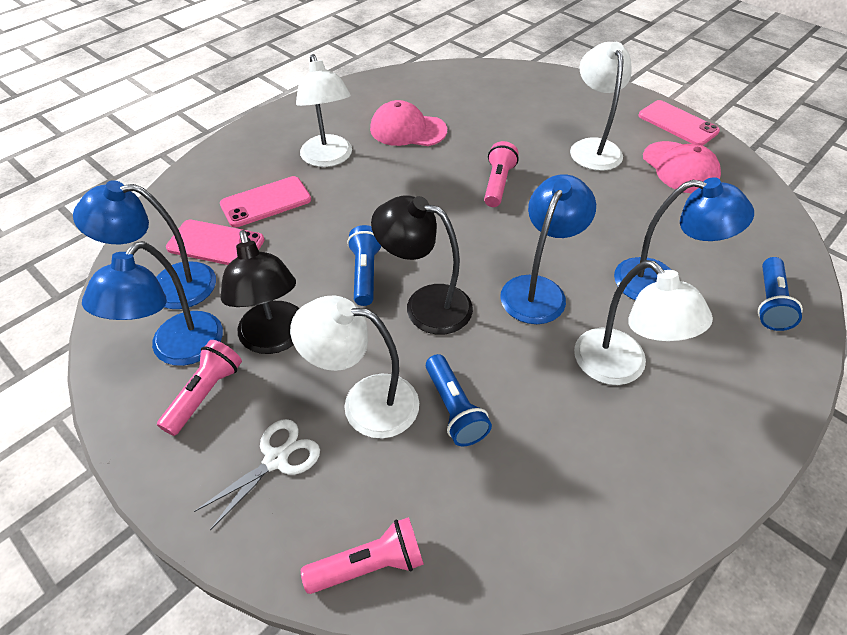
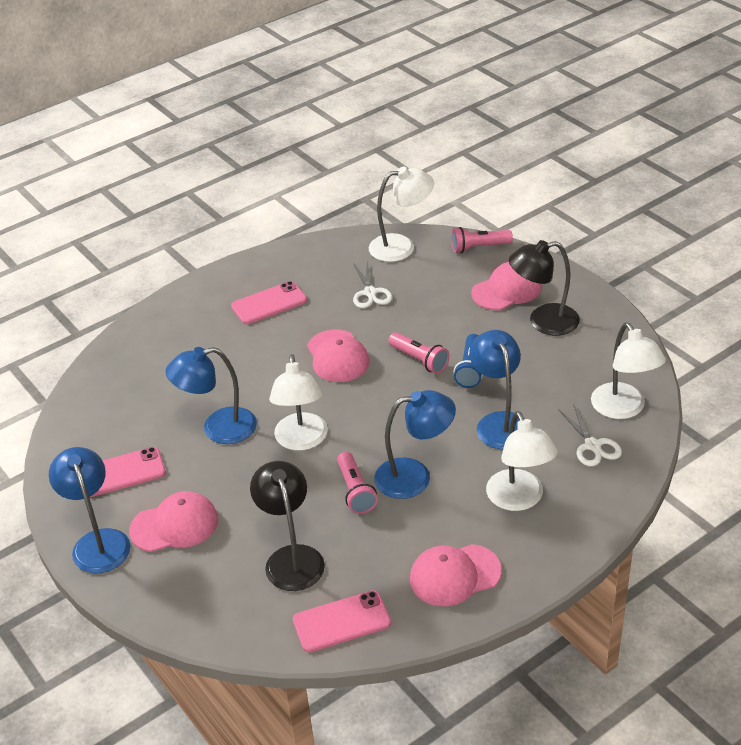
blue flashlight: [347,225,382,306] [426,354,492,446] [758,257,803,331] = 3 -> [453,334,483,388] = 1
pink cap: [370,100,447,146] [643,141,721,193] = 2 -> [129,491,218,552] [307,330,370,382] [410,544,502,606] [471,262,542,310] = 4
white scissors: [194,419,320,530] = 1 -> [353,261,393,308] [558,404,622,467] = 2

